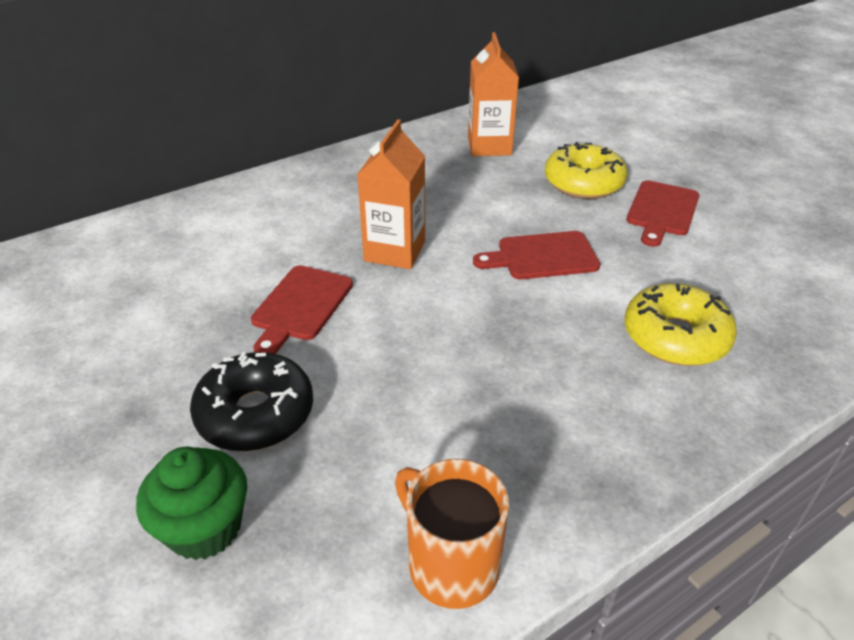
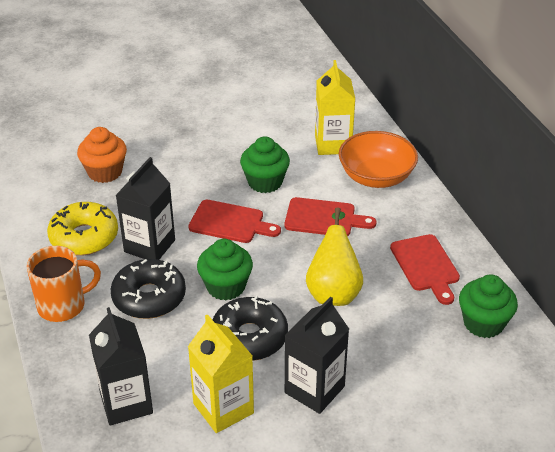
black carton: none = 0 -> [89,307,153,425] [115,157,175,260] [285,297,349,414] = 3
black donut: [190,352,313,452] = 1 -> [111,259,186,319] [212,296,288,361] = 2
green cupcake: [136,447,247,560] = 1 -> [197,239,253,301] [240,136,290,193] [459,275,518,338] = 3
orange bowl: none = 0 -> [339,131,418,188] = 1
orange carton: [357,119,425,269] [468,32,519,156] = 2 -> none = 0
orange cupcake: none = 0 -> [77,127,127,183] = 1
yellow carton: none = 0 -> [188,314,254,433] [315,60,355,155] = 2
yellow donut: [545,142,628,199] [624,283,737,366] = 2 -> [47,202,118,256] = 1
yellow pear: none = 0 -> [306,207,363,306] = 1

